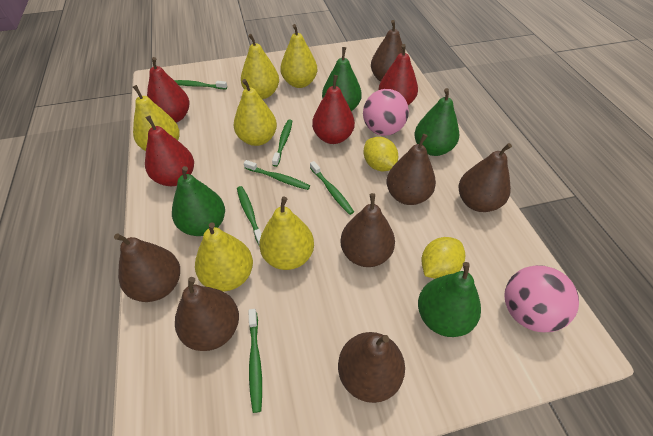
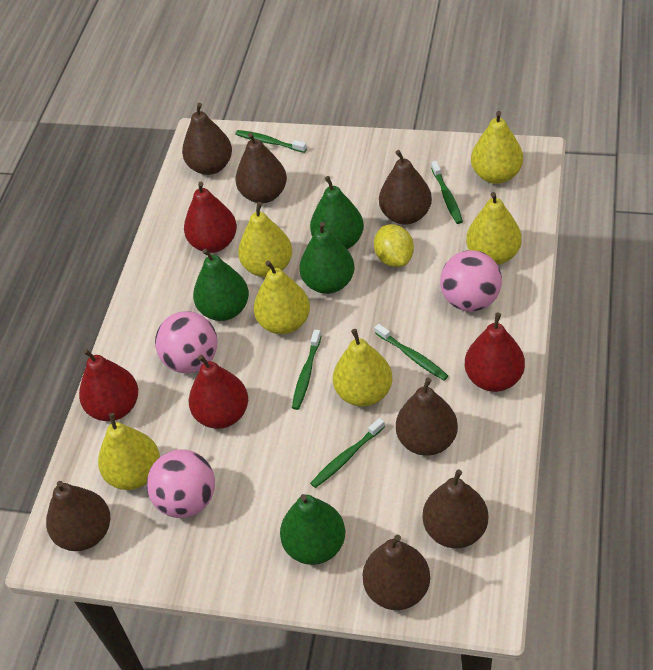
green toothbrush: [174,80,227,89] [237,186,262,245] [244,160,310,190] [248,309,262,413] [272,119,292,167] [310,161,354,215] = 6 -> [235,130,307,153] [292,329,321,410] [310,418,385,488] [375,324,448,380] [431,161,463,224] = 5
pink ball: [363,89,409,136] [504,265,579,332] = 2 -> [147,450,215,518] [155,311,218,373] [440,250,502,312] = 3
yellow lemon: [364,137,398,171] [421,237,465,279] = 2 -> [374,224,414,267] = 1

